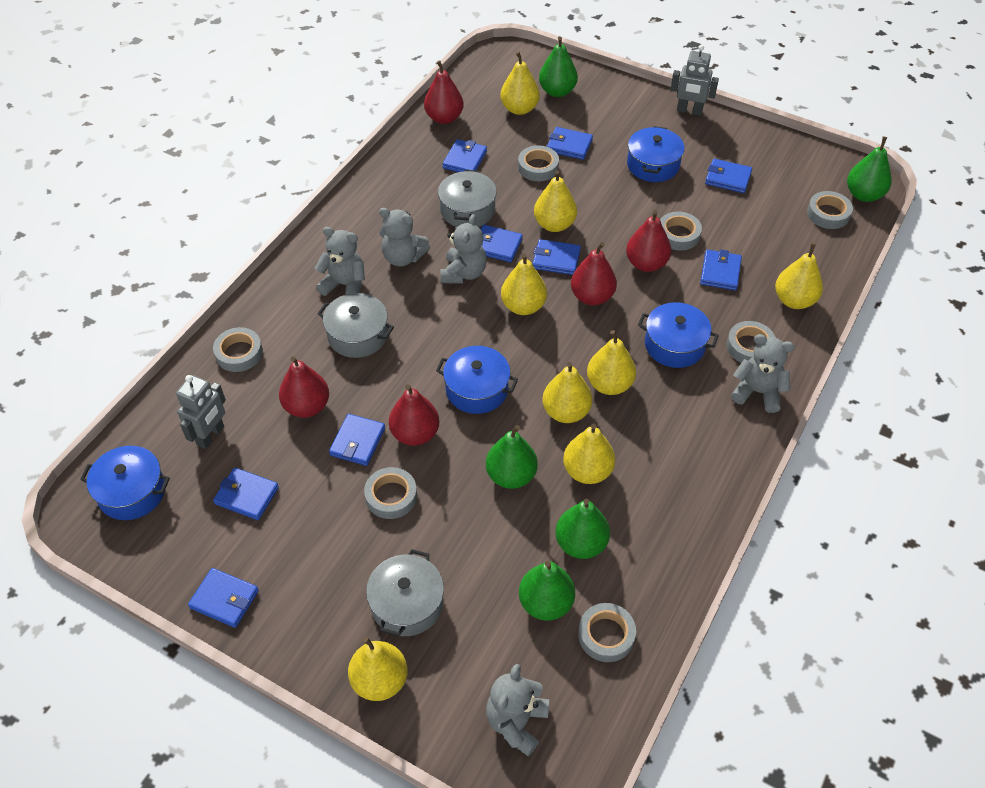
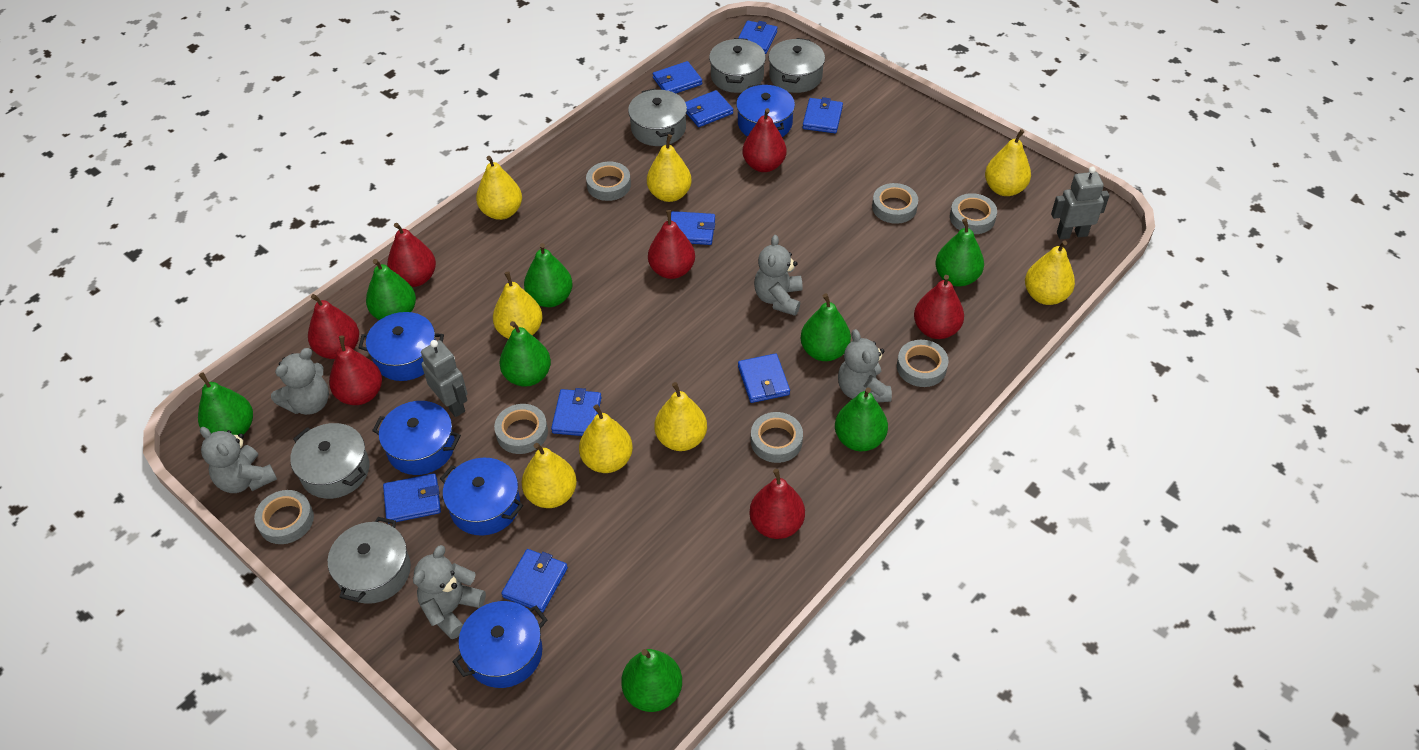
blue pot: [80,446,170,520] [436,346,518,414] [627,126,685,182] [638,302,719,368] = 4 -> [359,312,444,381] [372,401,461,475] [440,458,523,536] [452,601,547,688] [736,84,795,137] = 5
green pear: [486,425,538,489] [519,561,575,621] [539,36,578,97] [555,499,610,559] [847,137,891,202] = 5 -> [198,372,253,435] [366,259,416,320] [499,321,551,387] [524,243,573,307] [621,649,682,712] [800,294,851,361] [835,387,888,451] [935,218,984,287] = 8
grey pot: [318,293,394,358] [366,549,444,637] [438,170,497,227] = 3 -> [290,423,370,499] [328,517,411,604] [628,88,687,146] [709,38,766,93] [768,38,825,93] = 5
red pear: [279,356,329,418] [389,384,439,446] [424,60,464,124] [571,242,617,305] [626,210,671,272] = 5 -> [308,294,359,359] [329,336,382,405] [387,223,436,287] [648,210,695,279] [742,108,786,172] [749,469,805,539] [914,275,964,339] = 7

